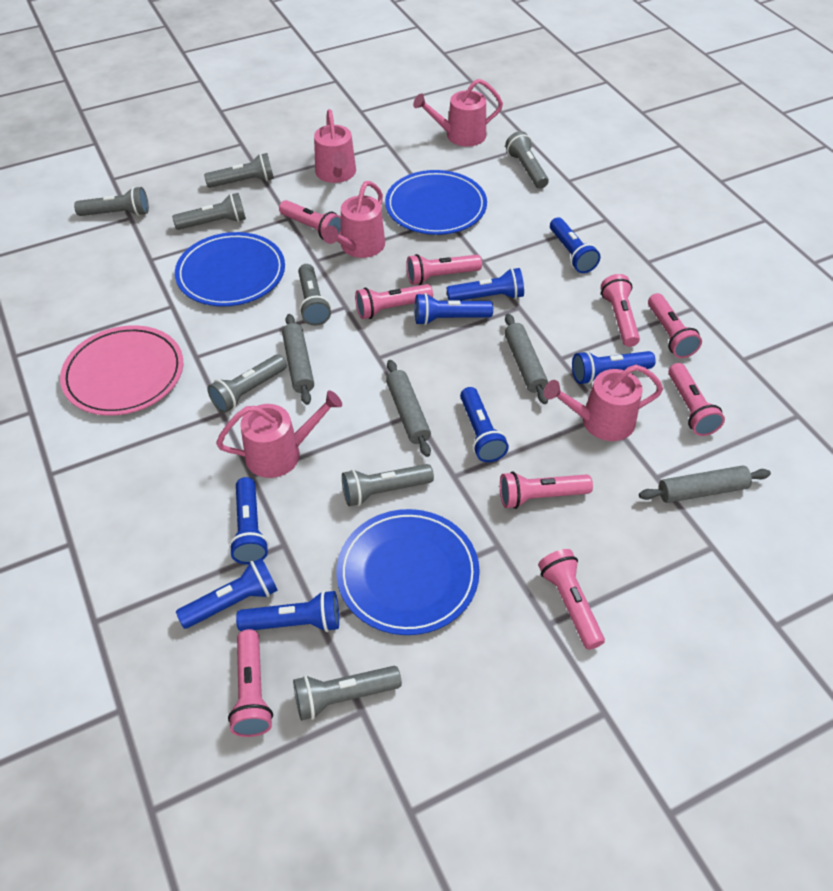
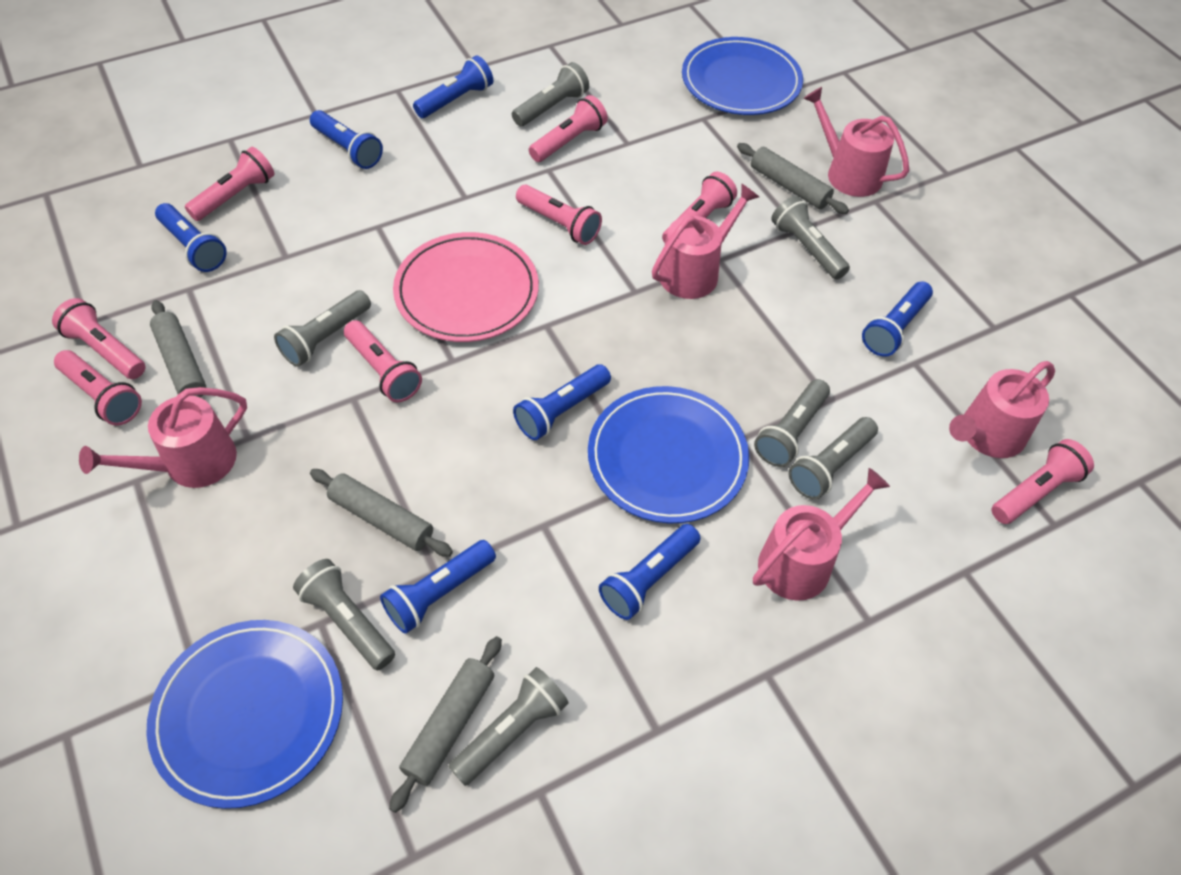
blue flashlight: [176,558,278,629] [229,477,269,564] [236,590,339,632] [415,293,493,325] [447,268,524,301] [460,387,509,462] [550,217,600,273] [572,351,656,384] = 8 -> [155,203,227,272] [310,110,383,169] [380,540,496,634] [413,55,493,118] [513,364,611,440] [599,524,701,620] [862,282,933,357] = 7
grey flashlight: [74,187,149,216] [172,193,246,230] [204,153,274,188] [207,354,287,413] [293,666,402,721] [298,264,331,326] [342,464,434,506] [505,131,549,189] = 8 -> [274,290,371,367] [293,559,395,670] [448,667,569,786] [512,62,589,126] [754,379,830,467] [771,196,850,280] [789,417,878,500] = 7
pink flashlight: [228,629,273,737] [279,200,341,239] [355,284,433,319] [406,254,482,285] [500,471,593,509] [538,549,605,650] [601,274,640,347] [648,293,702,358] [668,363,725,436] = 9 -> [52,298,146,379] [54,350,142,426] [185,147,275,221] [344,320,422,402] [516,185,602,245] [529,95,608,162] [662,172,737,243] [992,439,1094,524] = 8

